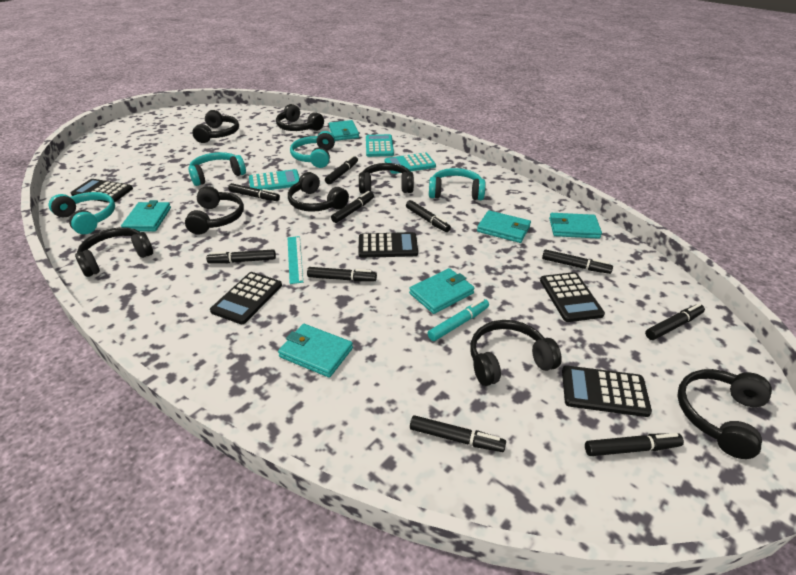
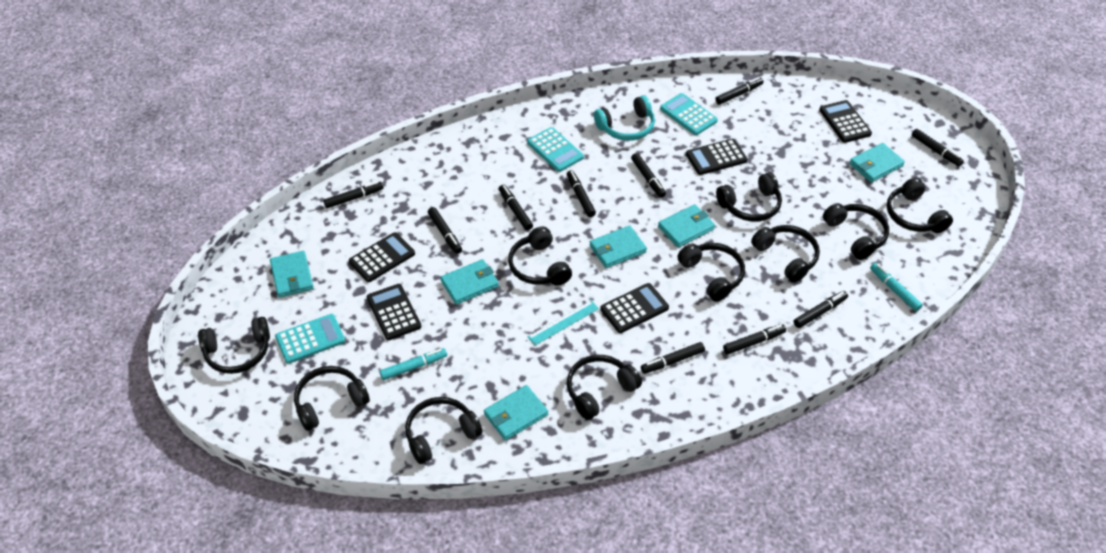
black headphones: [75,227,153,277] [185,186,244,234] [192,110,239,143] [276,104,324,131] [288,172,349,212] [359,163,414,193] [470,320,562,386] [677,369,772,459] = 8 -> [198,317,270,374] [294,366,370,431] [405,397,482,464] [508,227,572,286] [567,355,642,420] [677,243,745,302] [716,172,782,222] [751,225,820,283] [823,203,889,260] [887,177,953,233] = 10
turquoise headphones: [49,192,115,234] [188,152,246,186] [290,131,335,168] [429,168,485,200] = 4 -> [594,95,655,141] = 1
turquoise marker: [428,299,489,341] = 1 -> [380,348,447,380] [870,263,923,311] = 2

